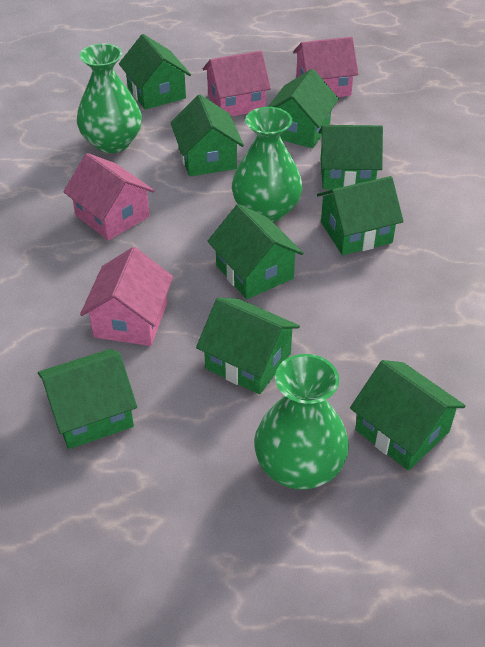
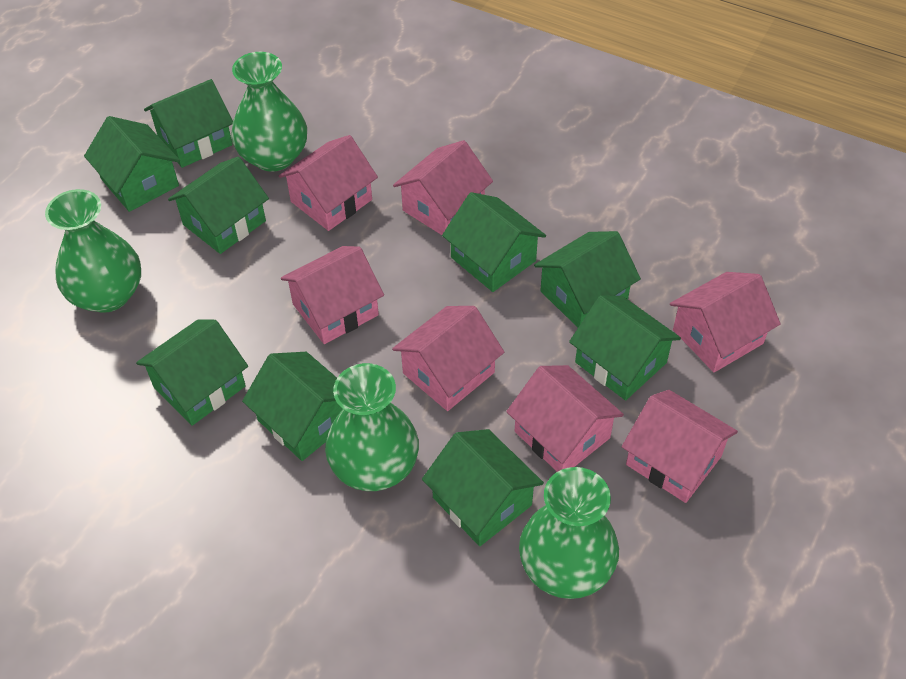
green vase: [77,43,142,153] [232,107,303,222] [254,354,349,490] = 3 -> [45,189,141,313] [231,52,307,172] [325,363,419,491] [519,467,619,599] = 4
pink house: [63,153,155,240] [80,247,173,346] [203,51,271,117] [293,37,358,97] = 4 -> [279,135,378,231] [281,246,384,344] [392,306,504,411] [393,140,493,235] [506,365,624,472] [622,390,738,503] [670,272,781,372] = 7

